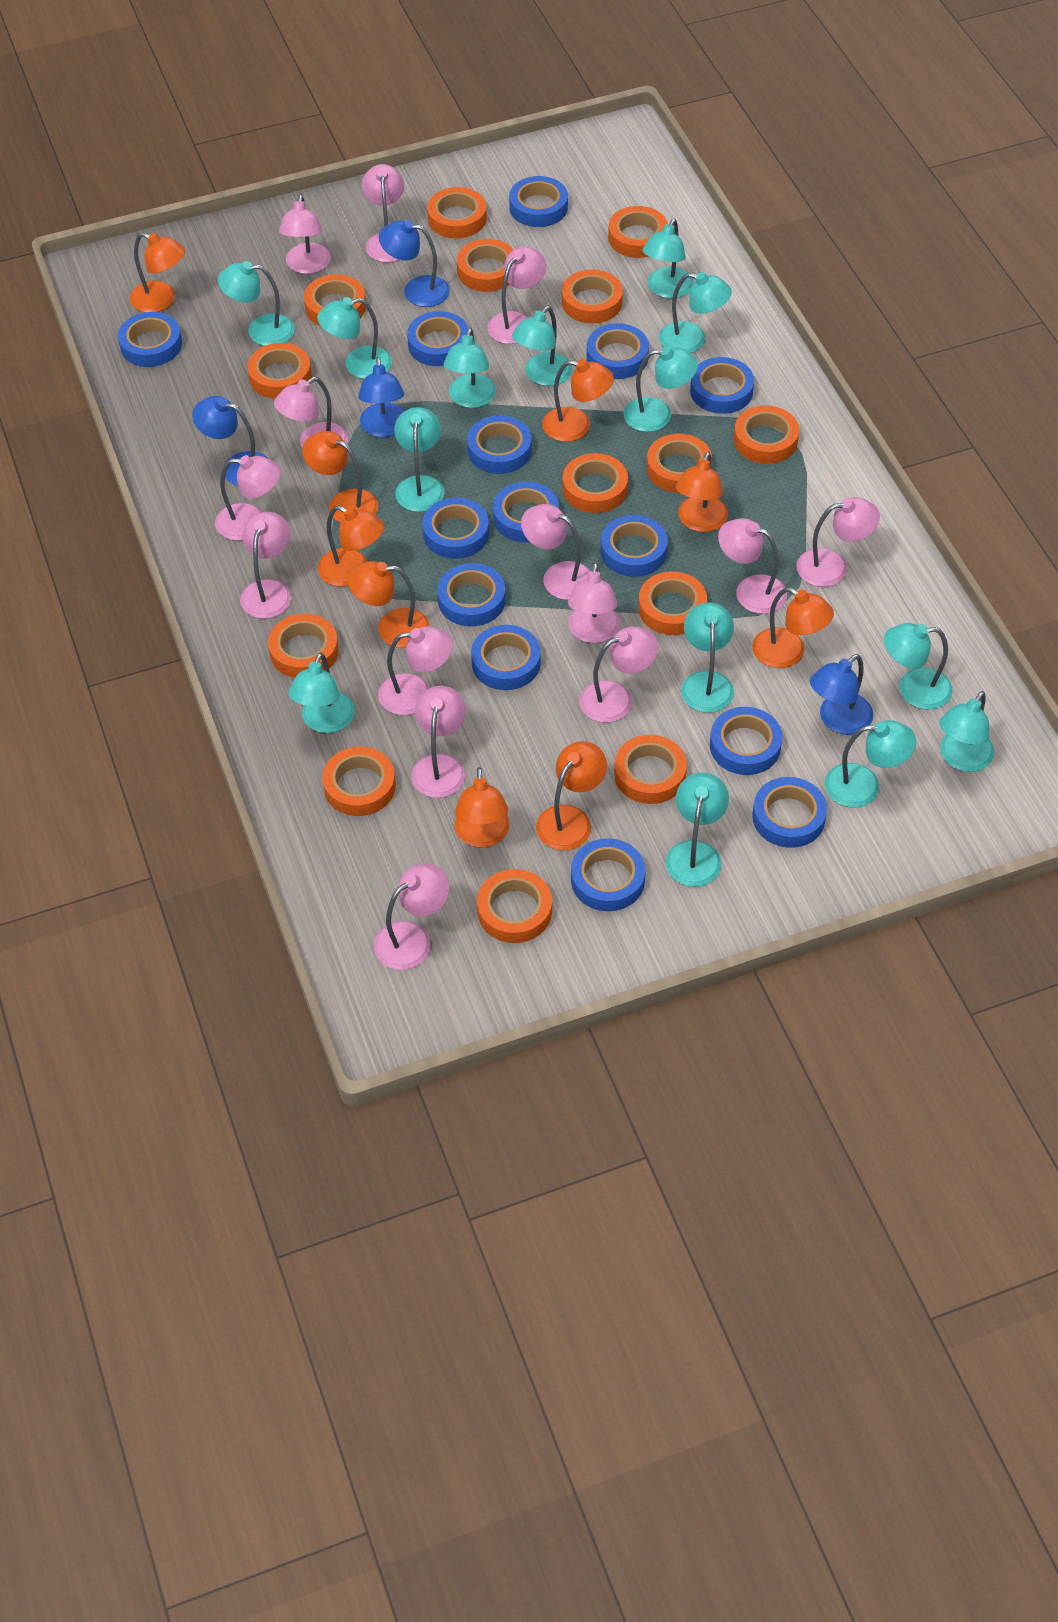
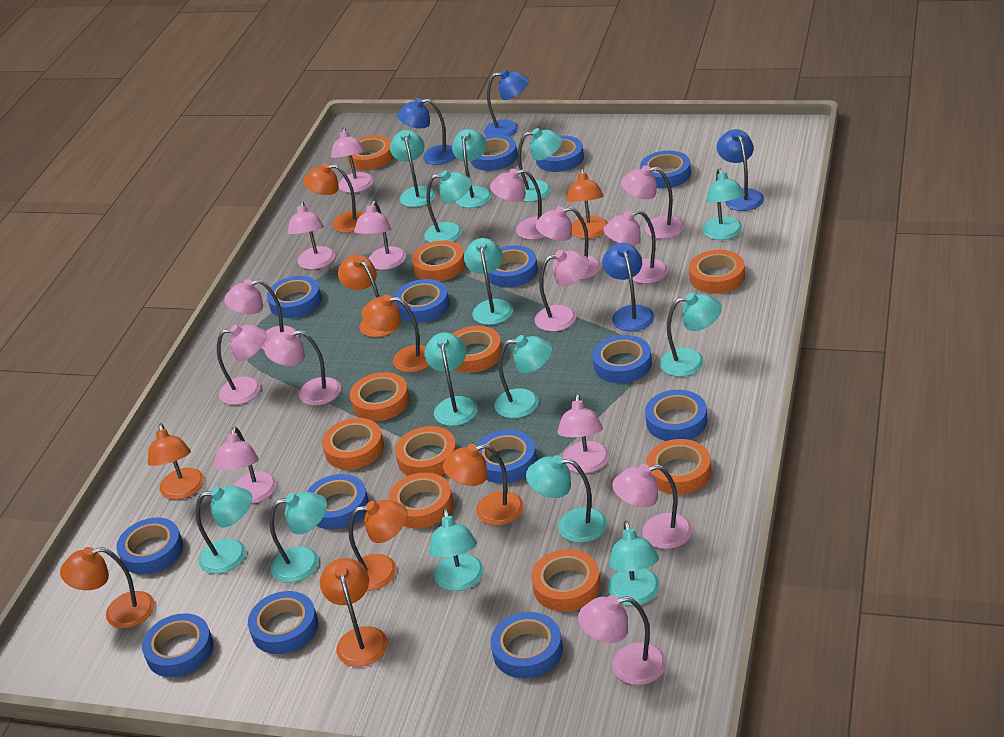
orange tape: [247,343,312,399] [268,614,339,678] [304,274,366,326] [322,747,396,816] [427,187,487,239] [457,239,514,292] [477,869,552,943] [562,269,623,323] [563,453,628,513] [608,206,668,258] [614,735,687,804] [638,571,707,635] [647,434,712,493] [734,405,799,464] = 14 -> [322,418,384,470] [347,135,393,170] [350,372,410,421] [388,472,453,528] [395,426,457,476] [412,240,465,282] [453,326,502,373] [531,549,601,612] [647,439,712,495] [689,250,745,294] = 10
pink lamp: [215,455,281,541] [240,512,291,619] [274,377,348,448] [279,194,331,274] [362,164,404,262] [374,864,449,970] [378,626,453,715] [411,686,466,798] [488,247,546,344] [521,504,591,600] [568,562,620,643] [579,626,658,723] [718,518,787,614] [796,497,880,587] = 14 -> [214,427,277,504] [217,324,267,405] [224,279,298,350] [264,329,341,406] [288,201,335,270] [331,128,374,193] [354,201,406,270] [490,169,546,240] [535,206,601,280] [535,250,590,332] [557,394,609,473] [578,595,666,685] [603,210,668,284] [612,464,692,549] [621,165,684,239] = 15

